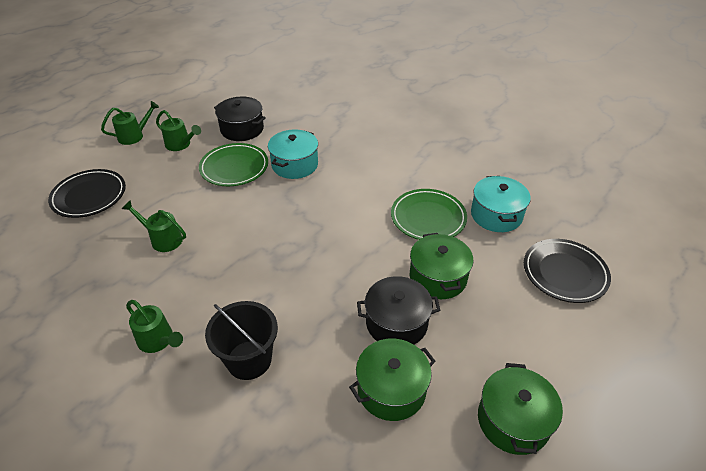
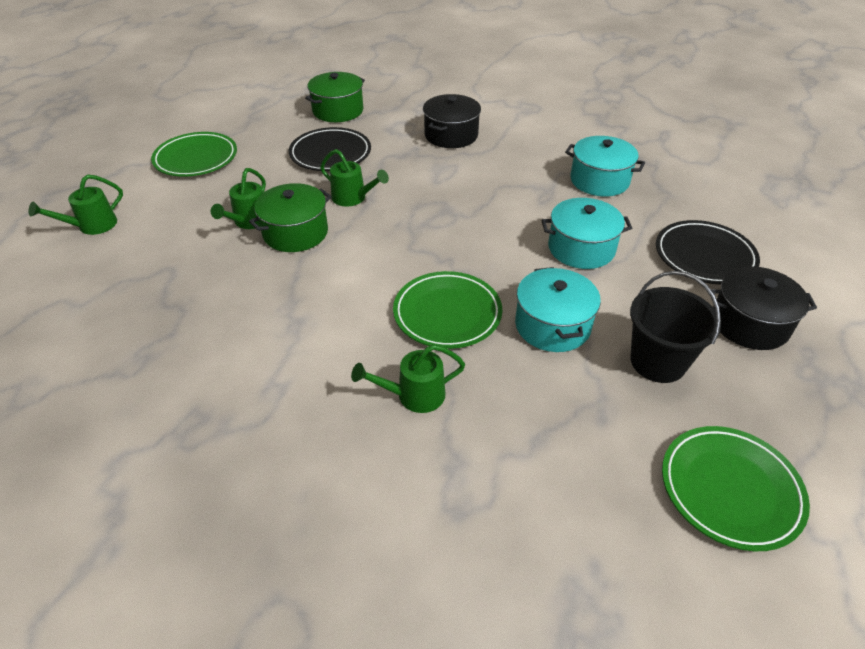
green plate: [199,143,268,186] [391,189,467,240] = 2 -> [151,132,237,177] [393,271,502,349] [662,426,810,551] = 3
green pot: [349,338,436,421] [410,233,474,299] [478,363,563,455] = 3 -> [249,183,332,252] [305,72,365,122] = 2
turquoise pot: [268,130,318,179] [471,176,531,232] = 2 -> [515,267,601,352] [541,198,632,269] [565,136,645,196] = 3

